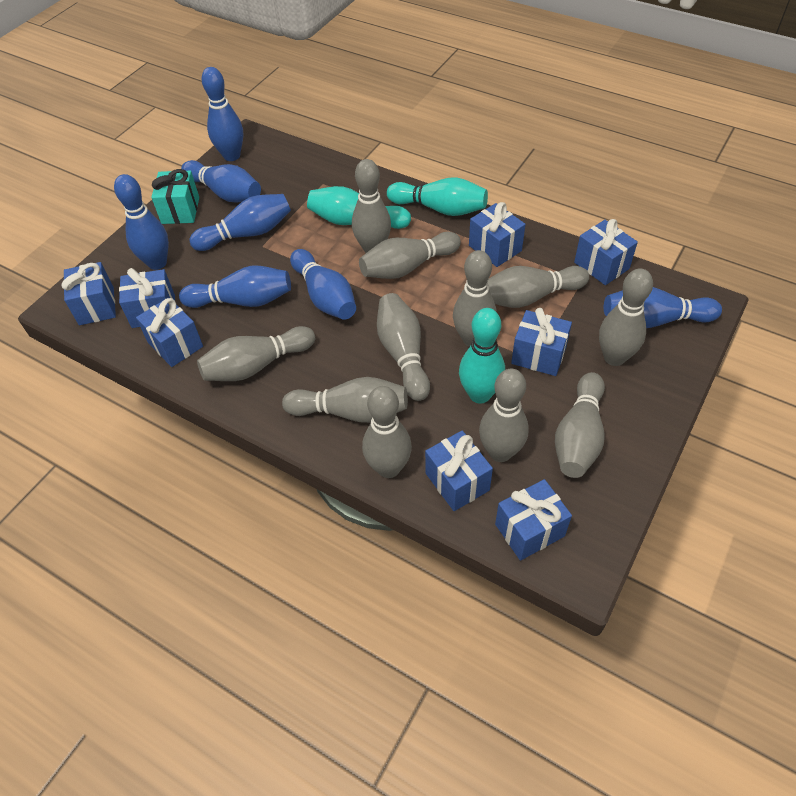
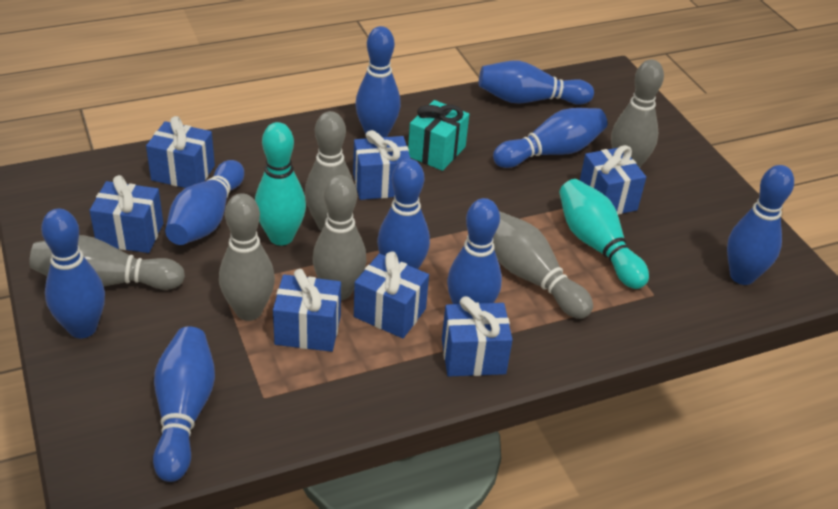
blue bowling pin: [114,174,169,270] [179,266,291,308] [181,160,261,203] [189,194,291,251] [201,67,243,161] [290,249,356,320] [604,287,722,328] = 7 -> [41,208,105,338] [153,326,215,482] [165,160,244,245] [355,26,401,137] [377,159,430,269] [447,198,502,304] [479,61,594,105] [493,108,607,168] [727,165,794,285] = 9
blue gift: [61,262,116,325] [119,268,175,328] [136,297,203,367] [425,431,493,511] [469,202,526,267] [495,479,572,561] [511,308,572,376] [574,219,638,285] = 8 -> [89,175,163,253] [146,116,215,188] [273,269,341,352] [353,130,411,200] [354,251,429,338] [442,296,513,376] [580,145,646,215] = 7
grey bowling pin: [197,326,315,381] [282,377,408,423] [352,159,391,253] [359,232,461,279] [362,386,412,478] [377,293,430,401] [453,250,497,347] [479,368,529,462] [488,266,589,308] [555,372,605,478] [599,268,653,366] = 11 -> [29,235,185,290] [219,193,275,321] [305,111,354,231] [313,175,367,300] [493,211,593,319] [611,60,664,168] = 6
turquoise bowling pin: [307,186,411,229] [387,177,488,216] [459,308,505,404] = 3 -> [255,122,306,246] [559,179,649,289] = 2

